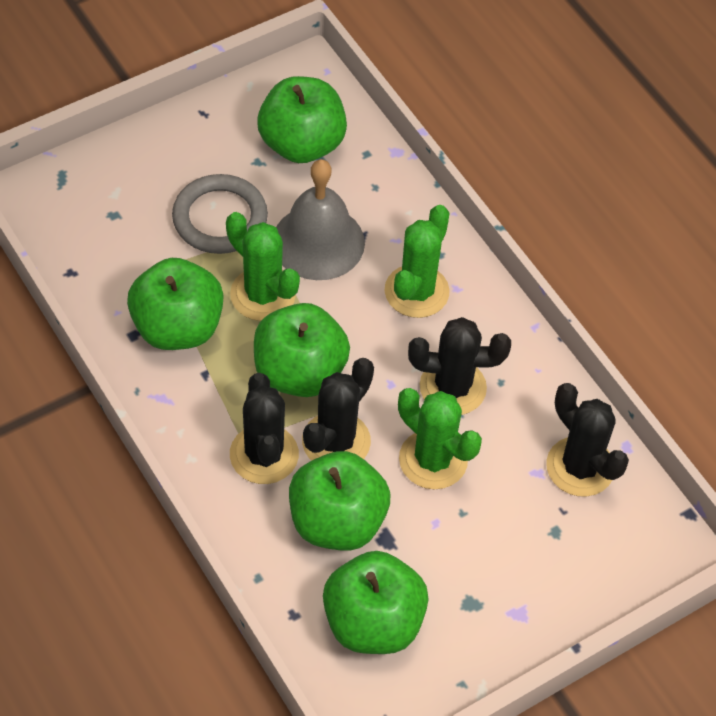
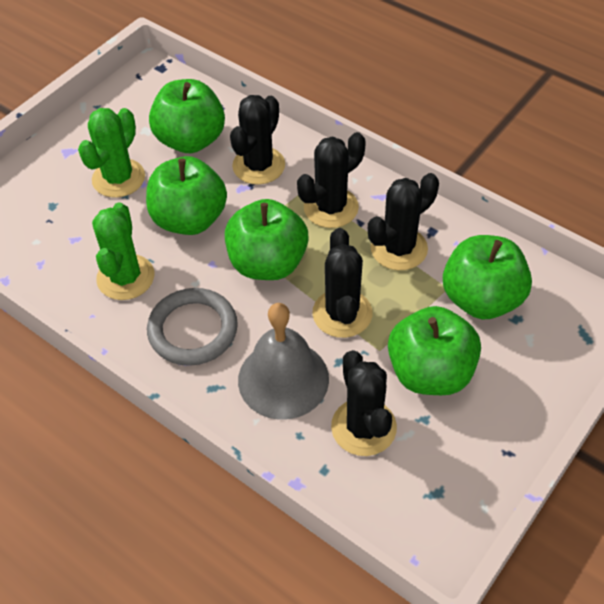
black cactus: [230,373,299,484] [302,358,374,461] [408,317,511,415] [546,383,629,497] = 4 -> [230,95,285,185] [297,132,366,228] [312,228,372,338] [331,350,397,456] [368,173,439,270] = 5
green cactus: [226,212,300,321] [385,205,450,318] [398,388,482,490] = 3 -> [78,108,145,198] [92,202,154,300] = 2

